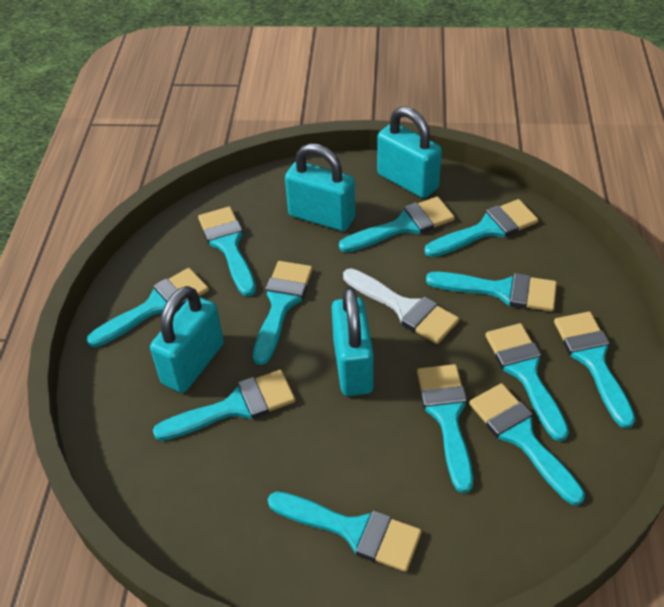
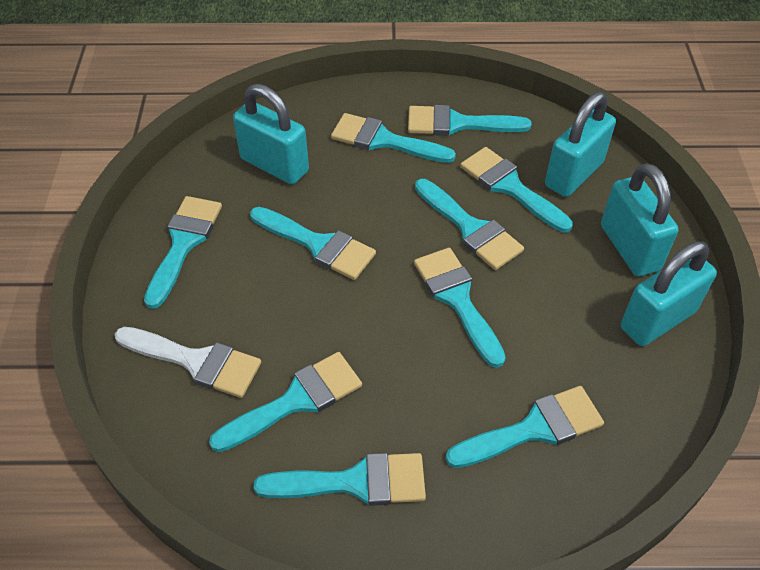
turquoise brush: [87,268,209,347] [153,370,295,441] [198,206,256,296] [253,261,313,365] [268,491,422,572] [339,196,455,252] [417,364,473,493] [424,199,538,257] [426,272,557,311] [469,383,585,505] [486,323,569,441] [554,312,635,428] = 12 -> [144,196,222,309] [209,352,362,452] [250,207,376,280] [254,453,426,506] [331,113,456,163] [408,105,532,136] [414,248,506,368] [415,179,524,270] [446,386,604,468] [460,147,573,233] = 10

